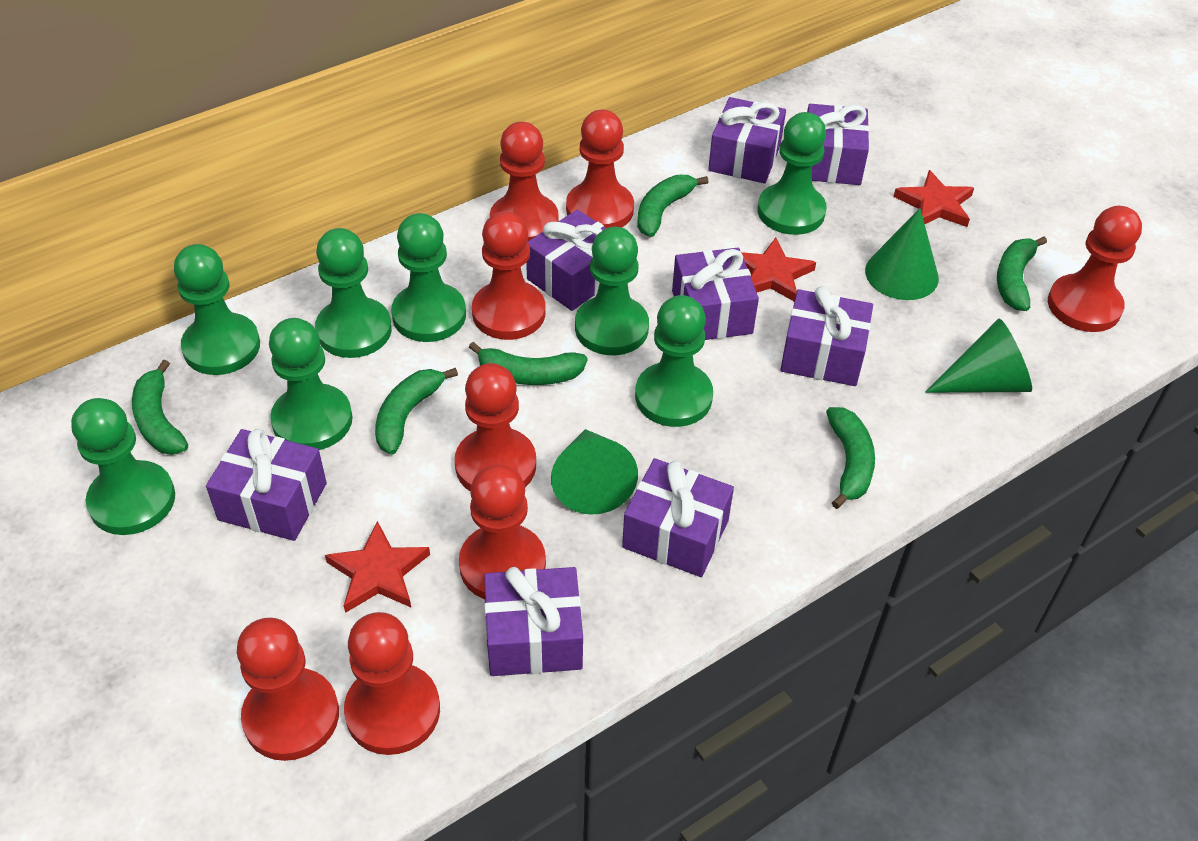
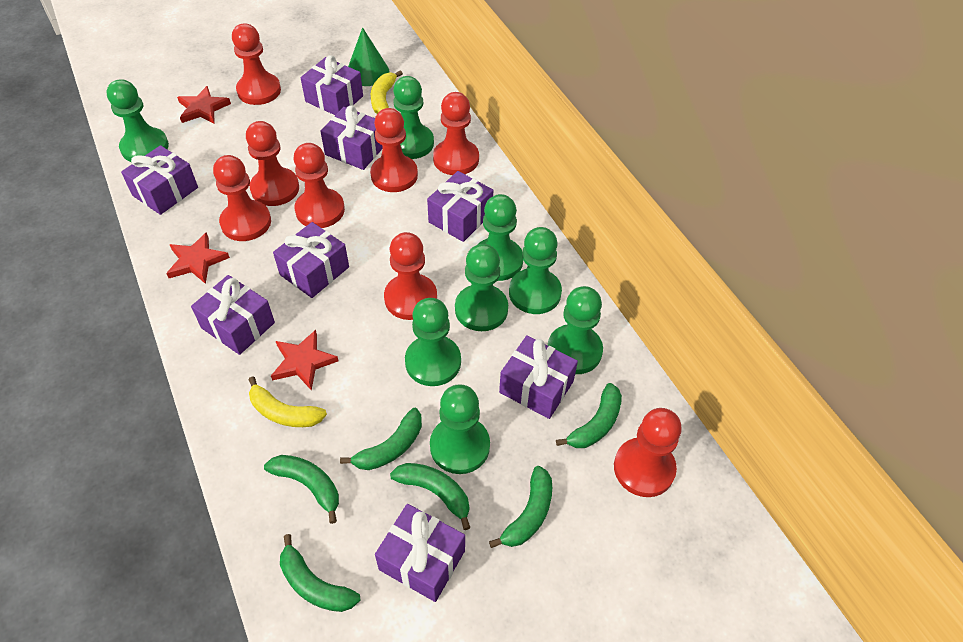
green cone: [551,429,638,515] [865,208,939,300] [925,318,1032,393] = 3 -> [348,27,389,86] = 1
yellow banana: none = 0 -> [248,376,327,427] [371,70,403,114] = 2

